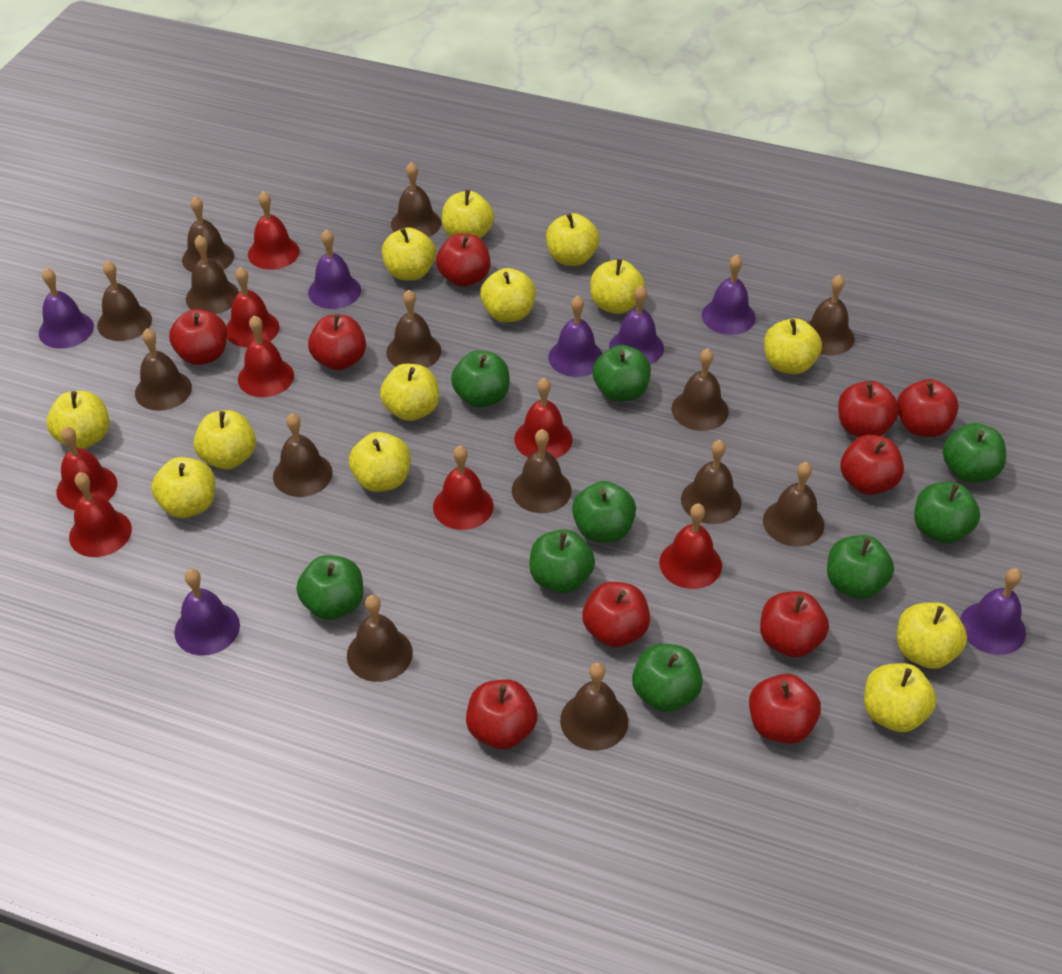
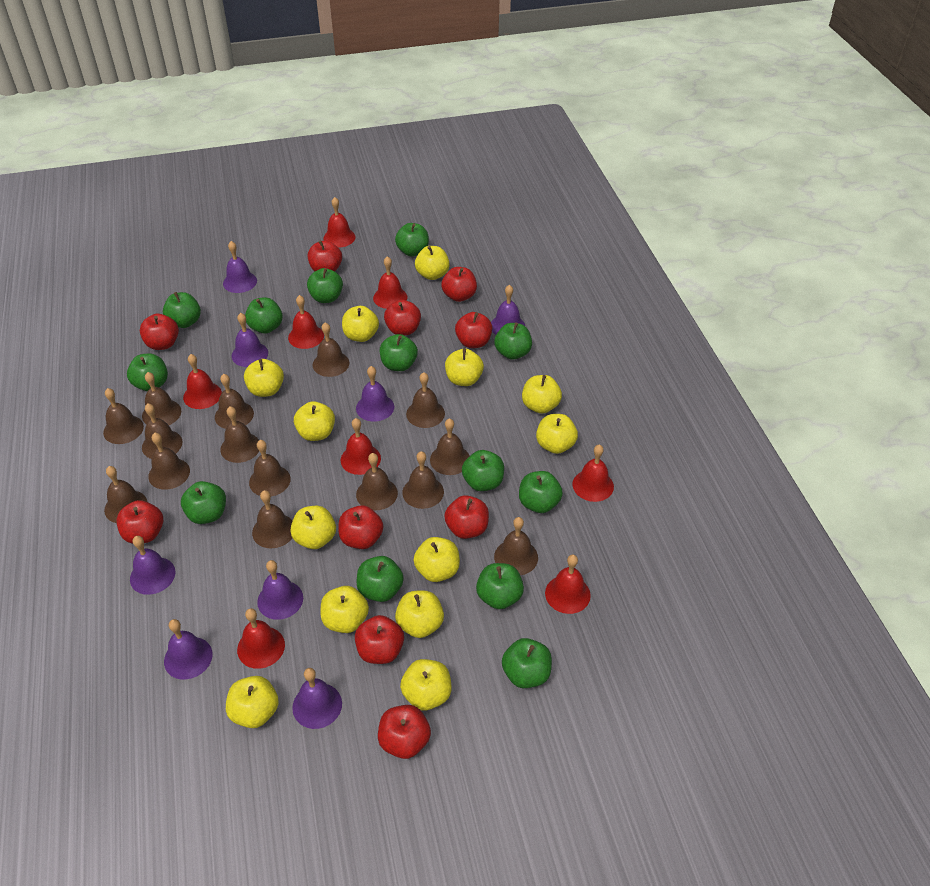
brown bell: [97,261,152,341] [135,329,192,411] [182,196,234,272] [186,235,239,314] [273,413,333,497] [347,595,413,682] [386,290,441,368] [391,162,441,237] [512,429,571,513] [560,662,628,751] [671,348,729,431] [681,440,741,524] [763,462,824,547] [807,275,855,355] = 14 -> [103,388,144,444] [104,466,147,523] [142,372,181,425] [142,404,182,459] [148,433,190,490] [215,374,254,429] [220,406,259,463] [249,440,291,497] [252,490,292,548] [313,322,349,377] [356,453,398,510] [402,451,444,509] [406,372,445,428] [430,418,469,475] [494,517,538,575] = 15
green apple: [296,555,363,620] [451,350,510,408] [530,529,595,593] [572,481,636,542] [593,345,651,402] [632,644,703,712] [827,535,894,599] [914,482,980,544] [943,423,1006,482] = 9 -> [127,354,168,391] [163,292,201,328] [181,481,226,524] [245,297,283,333] [307,268,343,303] [356,556,404,602] [380,334,418,371] [395,223,429,256] [462,450,504,491] [476,563,524,609] [494,323,532,360] [502,638,552,688] [519,471,563,513] = 13
purple bell: [39,268,94,349] [174,569,240,656] [308,229,361,309] [548,296,603,377] [609,286,664,365] [702,255,756,335] [960,568,1026,655] = 7 -> [130,536,175,595] [164,619,213,680] [223,241,257,293] [231,313,268,367] [257,560,303,620] [292,668,342,729] [356,366,394,422] [491,285,525,335] = 8

